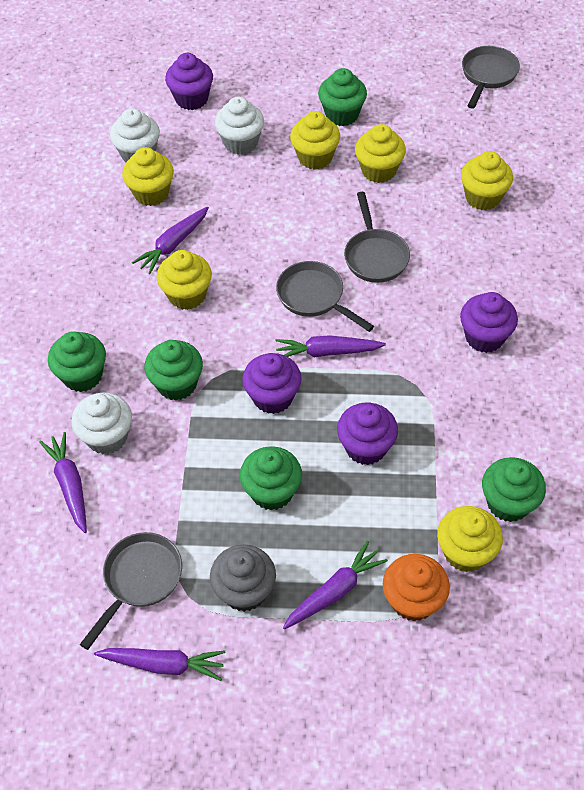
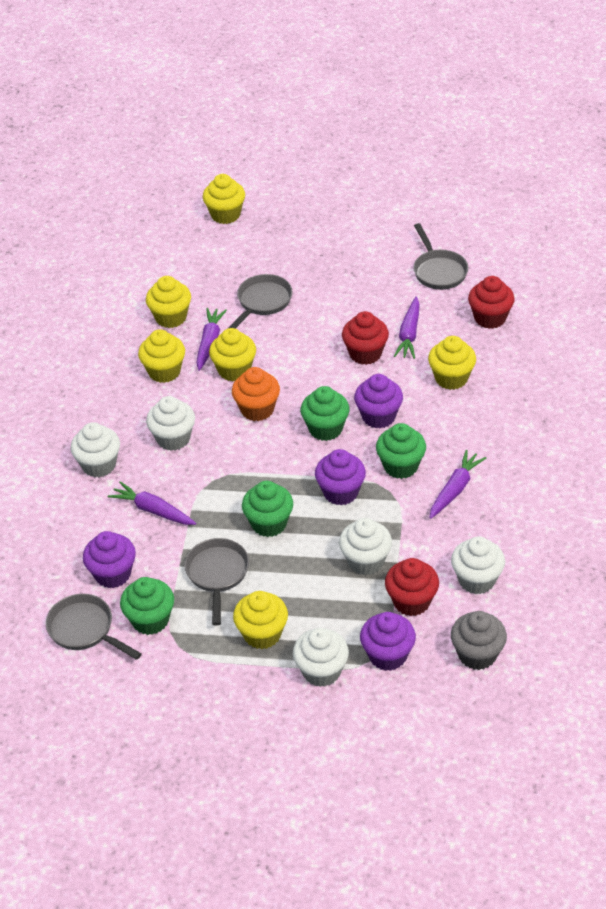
green cupcake: [48,331,106,392] [144,340,203,401] [240,446,302,511] [318,68,367,126] [482,457,546,522] = 5 -> [120,577,174,635] [242,481,293,537] [300,386,350,441] [376,423,426,479] = 4
purple carrot: [39,432,87,533] [94,648,226,681] [132,207,209,274] [275,335,386,357] [283,541,388,629] = 5 -> [108,481,196,525] [196,308,227,371] [394,297,420,359] [429,450,486,519] = 4
red cupcake: none = 0 -> [342,311,389,365] [385,558,439,616] [468,276,515,329] = 3
white cupcake: [71,393,132,454] [110,108,160,163] [215,97,264,155] = 3 -> [71,422,120,477] [146,396,195,451] [293,628,349,687] [339,518,392,575] [451,536,505,594] = 5

